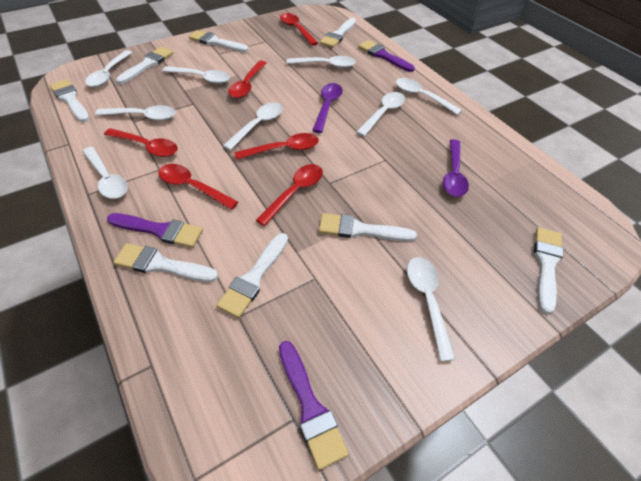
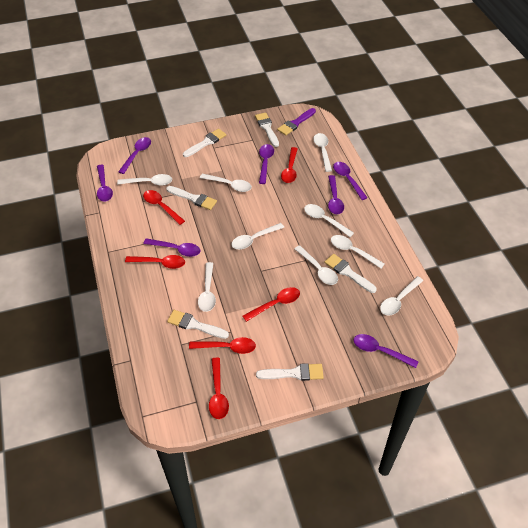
purple brush: [107,213,203,248] [279,341,349,470] [358,40,415,72] = 3 -> [277,108,316,135] = 1
purple spoon: [312,83,343,133] [443,139,469,197] = 2 -> [97,165,113,201] [118,137,151,174] [143,238,201,257] [259,144,274,184] [328,175,344,214] [333,162,368,200] [353,334,419,368] = 7
white brush: [50,79,90,122] [113,243,218,282] [116,47,173,84] [189,30,249,52] [216,233,288,318] [319,213,417,241] [320,18,356,48] [534,227,563,314] = 8 -> [166,186,217,210] [167,310,229,339] [183,129,226,157] [255,113,279,147] [256,363,324,381] [324,254,377,293] = 6

